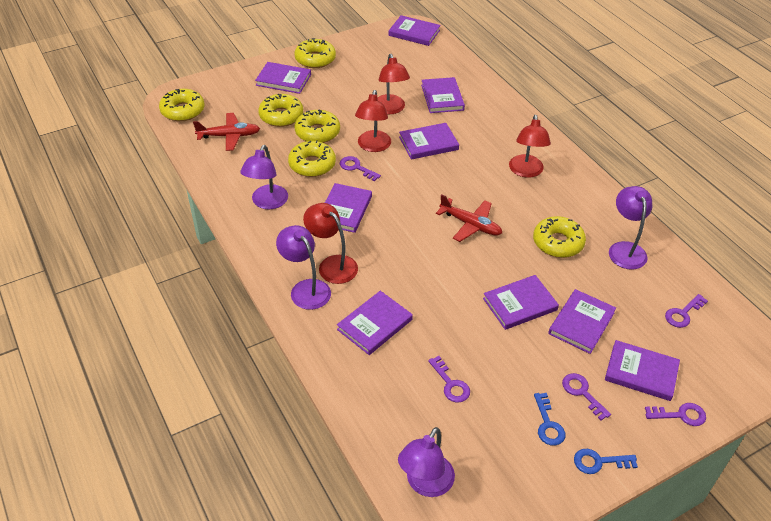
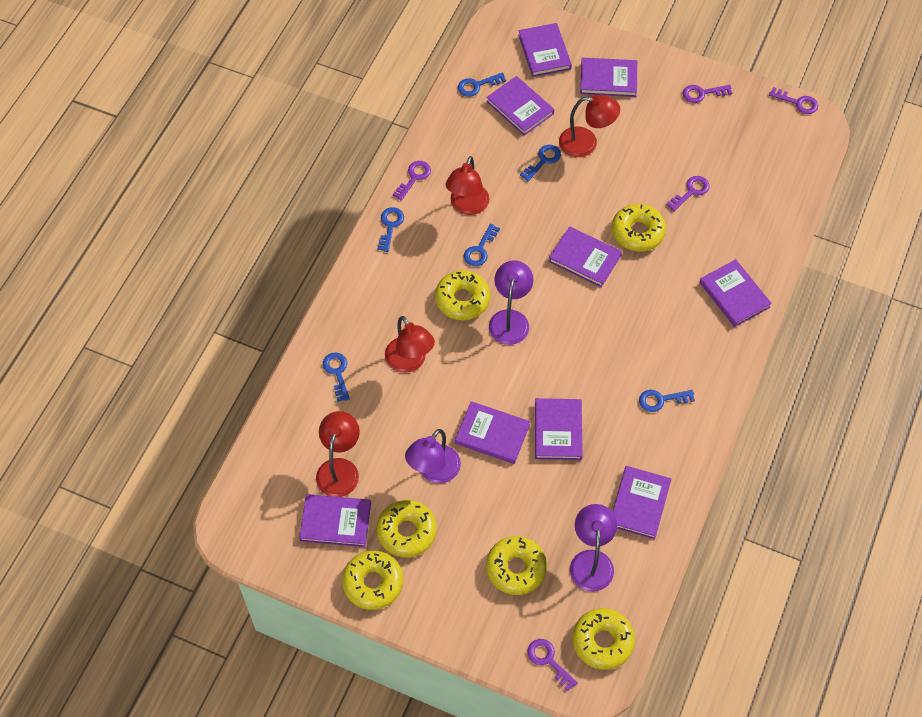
blue key: [534,393,565,446] [574,449,638,474] = 2 -> [323,352,350,402] [377,207,404,252] [458,72,506,97] [464,224,500,266] [520,145,561,181] [639,390,695,412] = 6
purple lamp: [240,145,288,209] [276,225,331,310] [398,427,455,497] [609,186,652,270] = 4 -> [405,429,461,484] [489,260,533,345] [570,504,617,592] = 3
red plane: [193,113,260,151] [436,194,502,242] = 2 -> none = 0

